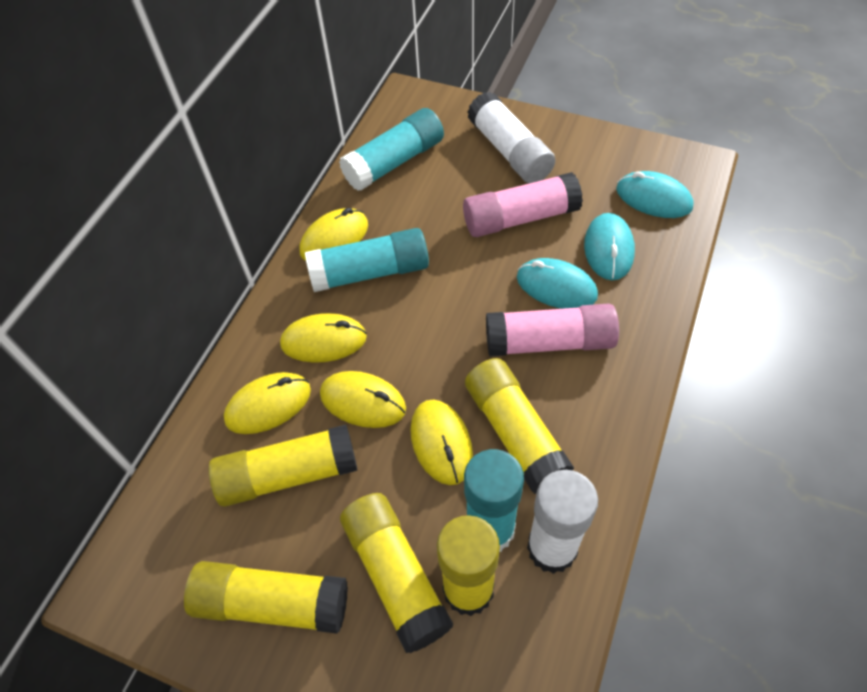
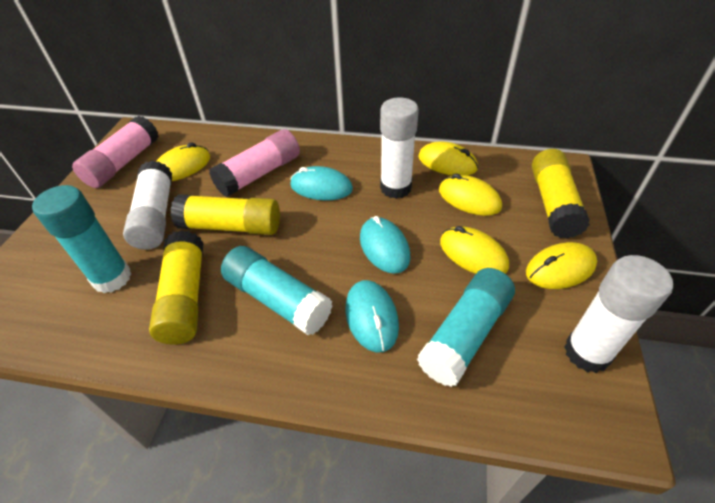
white glue stick: [468,92,555,183] [527,470,598,574] = 2 -> [123,161,172,250] [380,97,419,199] [564,255,673,373] = 3
yellow glue stick: [184,561,348,634] [209,425,358,507] [340,493,453,653] [437,515,500,616] [465,358,574,494] = 5 -> [149,230,204,345] [170,194,280,235] [532,149,590,239] = 3

